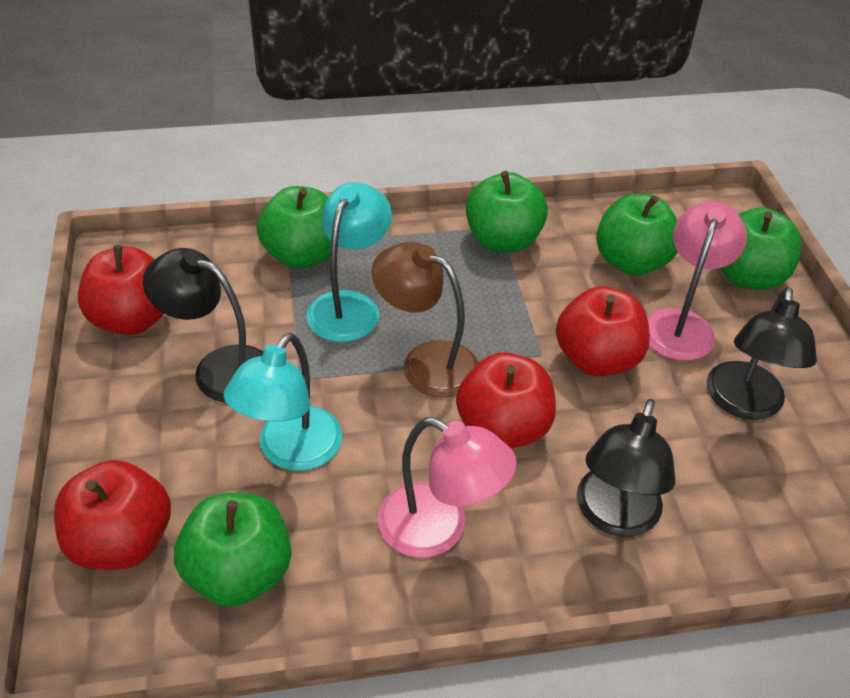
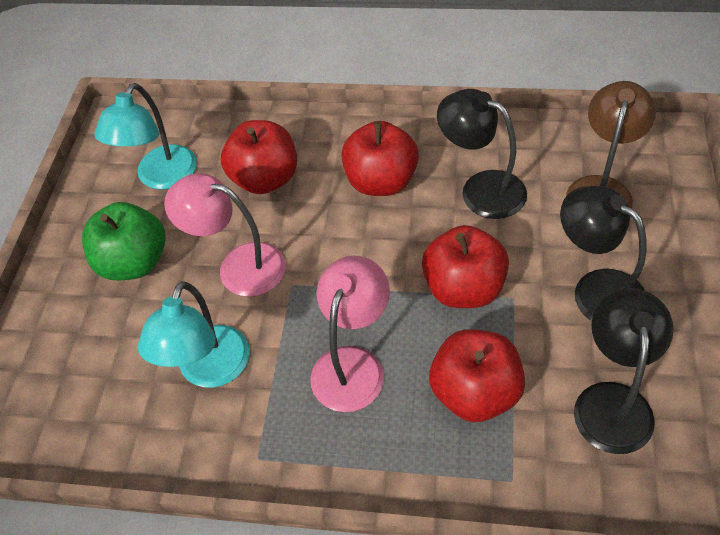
green apple: [174,493,291,607] [257,186,331,269] [466,171,548,253] [596,194,678,275] [721,207,802,290] = 5 -> [82,202,166,280] = 1

